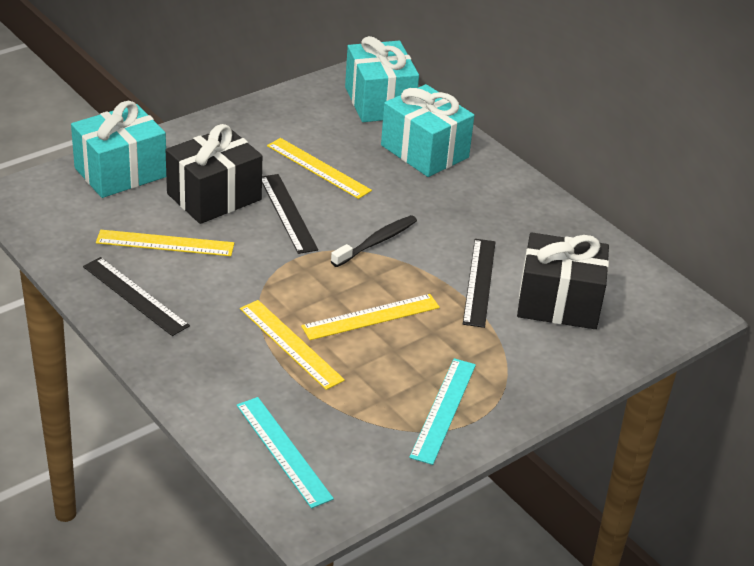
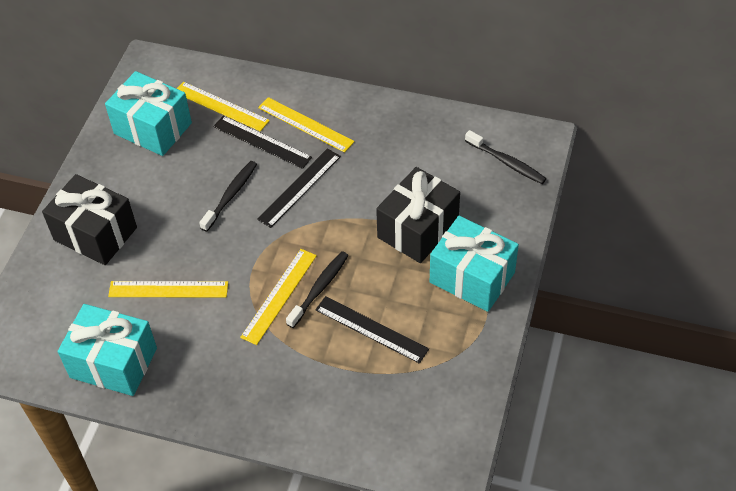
black toothbrush: [331,215,417,267] = 1 -> [199,161,257,232] [286,251,349,328] [465,130,546,184] = 3
turquoise ruler: [237,397,334,508] [409,358,476,465] = 2 -> none = 0

